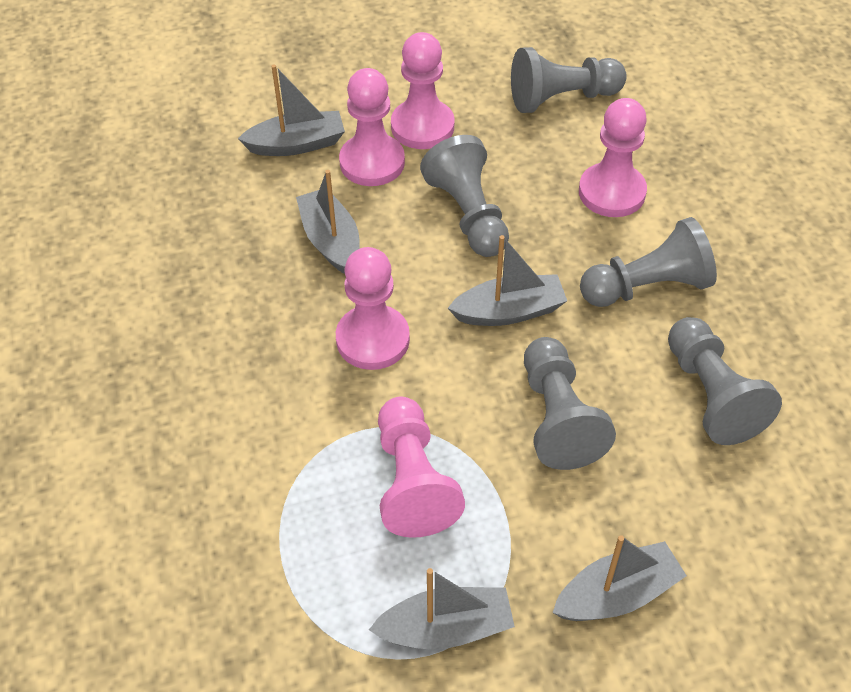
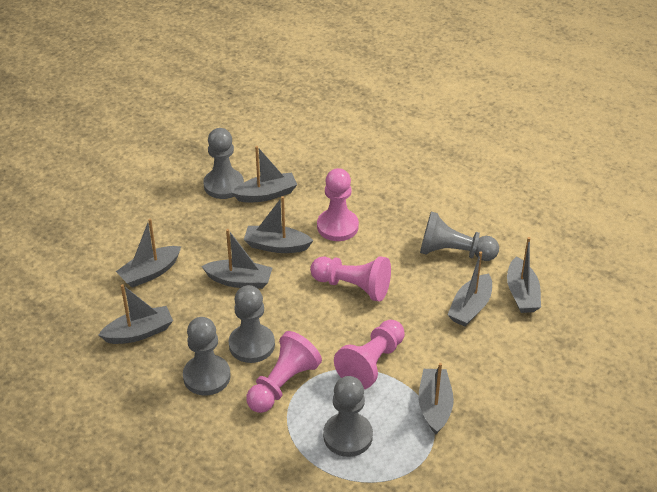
grey boat: [238,65,345,156] [296,170,360,274] [369,568,515,650] [448,235,567,326] [552,535,687,621] = 5 -> [99,284,173,344] [116,219,181,288] [201,229,272,289] [231,146,297,202] [244,196,314,253] [418,363,454,434] [448,252,492,326] [507,237,541,313] = 8
pink pawn: [336,247,410,370] [339,68,405,186] [378,397,465,538] [391,32,455,149] [579,98,647,217] = 5 -> [246,331,322,413] [310,256,391,302] [317,168,359,241] [334,320,405,389] = 4

